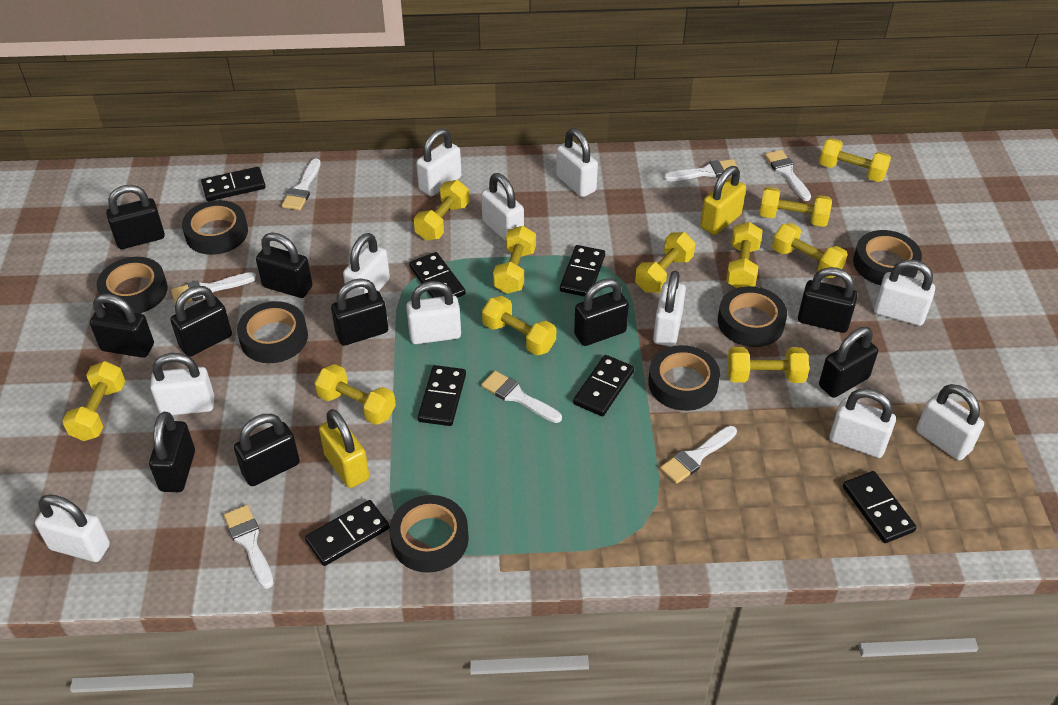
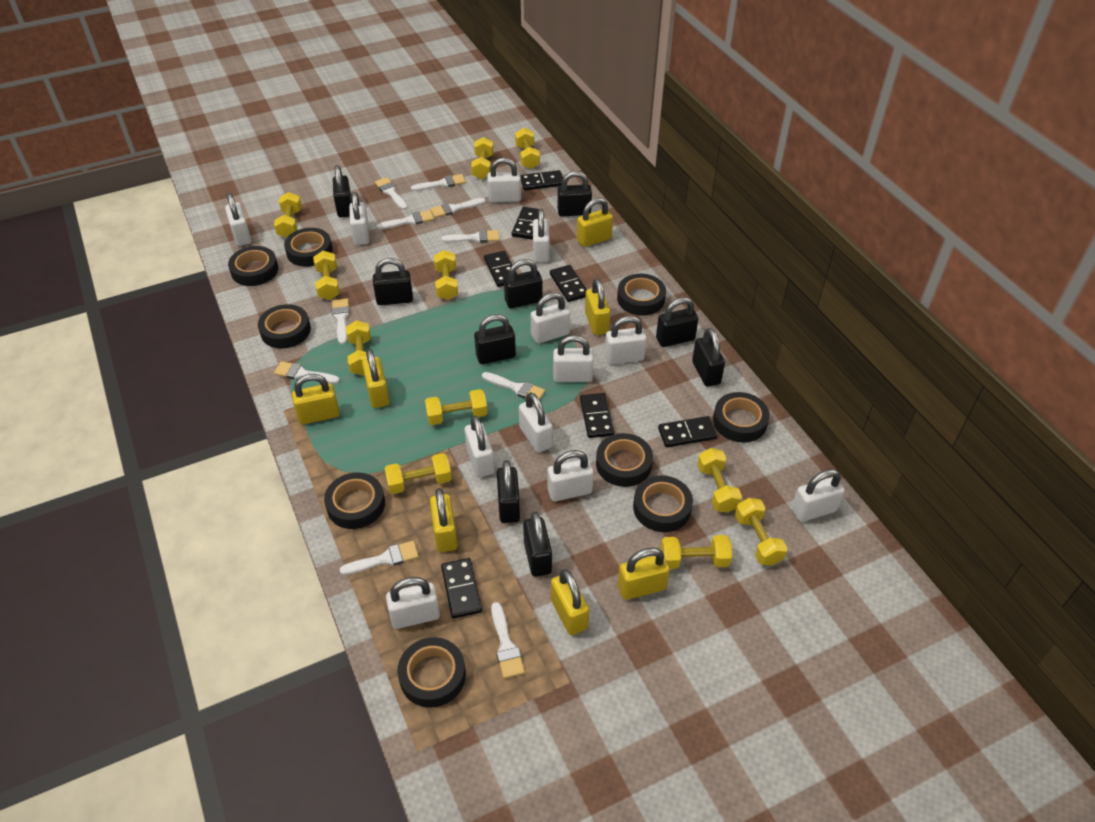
black padlock: [90,294,154,358] [106,185,165,249] [149,412,195,492] [170,286,232,357] [234,414,300,486] [256,233,312,298] [331,278,388,346] [574,278,629,346] [798,267,857,333] [819,327,878,398] = 10 -> [333,165,352,217] [373,258,413,305] [474,314,516,364] [497,460,520,523] [504,259,542,308] [523,512,552,577] [557,171,592,216] [656,297,698,347] [692,328,725,387] = 9
black tape: [97,257,168,313] [182,200,248,255] [237,301,308,363] [389,495,469,573] [648,345,720,411] [718,286,787,347] [853,230,922,285] = 7 -> [228,246,278,286] [258,304,311,349] [284,228,333,267] [324,472,385,529] [397,637,466,708] [596,433,653,487] [617,274,666,316] [633,475,693,532] [713,392,770,443] = 9
white brush: [171,272,256,304] [224,505,274,589] [282,158,321,210] [481,371,562,423] [660,426,737,484] [664,159,740,181] [764,150,811,201] = 7 -> [274,361,340,384] [332,299,350,345] [339,541,419,575] [375,177,408,210] [377,210,434,229] [411,174,466,191] [430,198,486,218] [441,230,499,243] [482,372,545,400] [491,602,525,679] = 10
white padlock: [35,494,110,562] [150,353,214,415] [343,233,390,299] [406,281,461,344] [416,128,462,196] [481,173,524,241] [556,128,598,197] [653,270,686,347] [829,388,896,458] [874,259,935,326] [916,384,984,461] = 11 -> [225,193,252,246] [349,192,369,245] [386,577,440,629] [465,416,494,477] [487,158,521,203] [519,392,553,453] [531,292,570,343] [533,209,550,262] [548,450,594,502] [553,335,594,382] [605,316,647,365] [792,469,845,522] = 12
yellow padlock: [319,409,370,488] [700,166,746,235] = 2 -> [292,374,340,425] [362,349,390,408] [430,488,458,552] [551,569,589,635] [577,198,613,247] [585,279,610,335] [618,547,670,600] = 7

